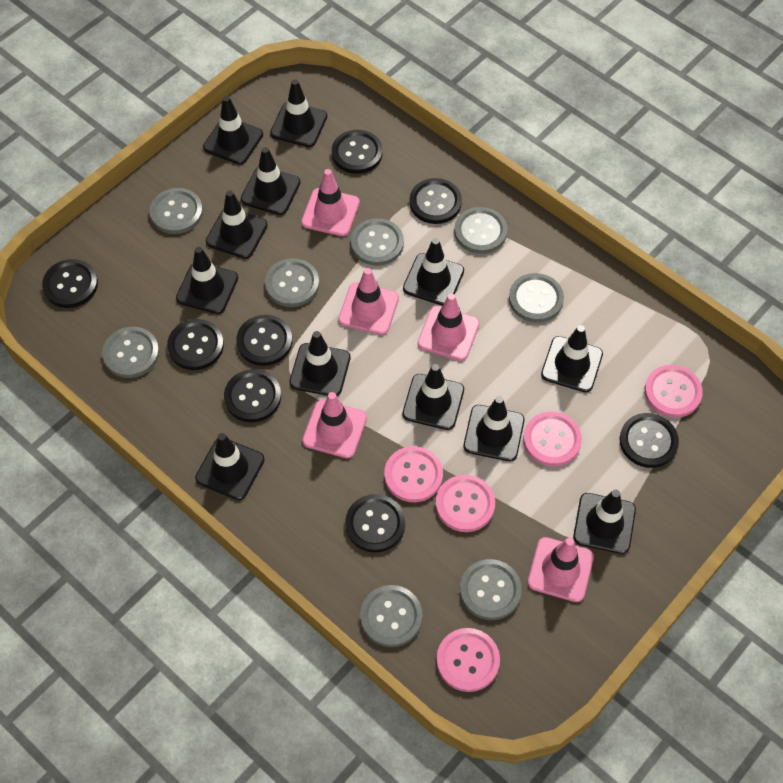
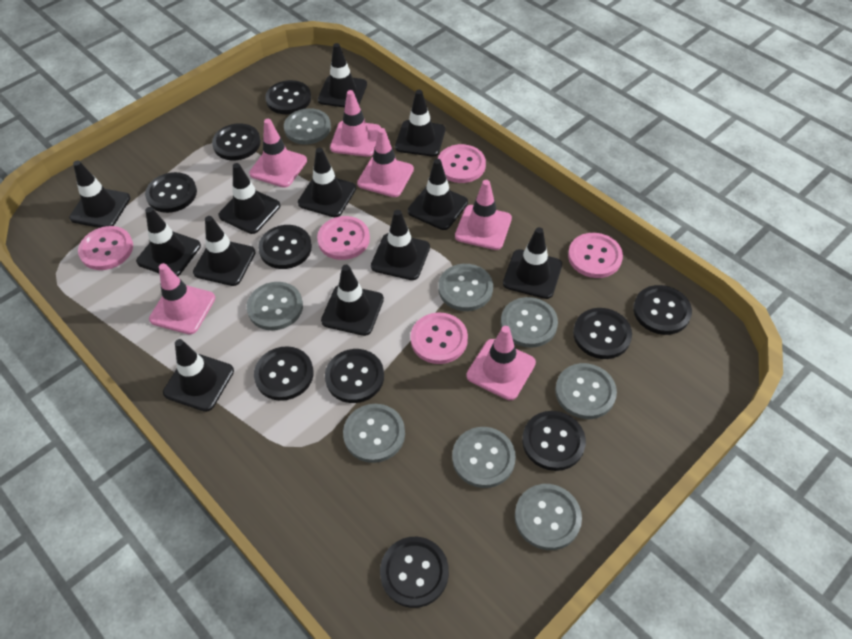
black button: [42,259,98,308] [167,319,224,370] [224,369,281,422] [237,315,292,366] [332,130,383,174] [345,494,405,553] [410,178,462,224] [620,413,679,468] = 8 -> [145,172,197,213] [212,123,261,160] [254,346,314,401] [258,225,312,269] [265,80,311,114] [325,349,384,403] [380,537,449,608] [522,411,586,471] [573,308,632,359] [633,285,692,335] = 10
pink traffic cone: [301,169,360,236] [302,392,367,458] [338,268,399,335] [418,293,480,361] [528,537,594,602] = 5 -> [149,263,215,335] [249,119,307,188] [330,90,381,157] [357,128,414,197] [455,180,512,250] [466,326,536,400] = 6

